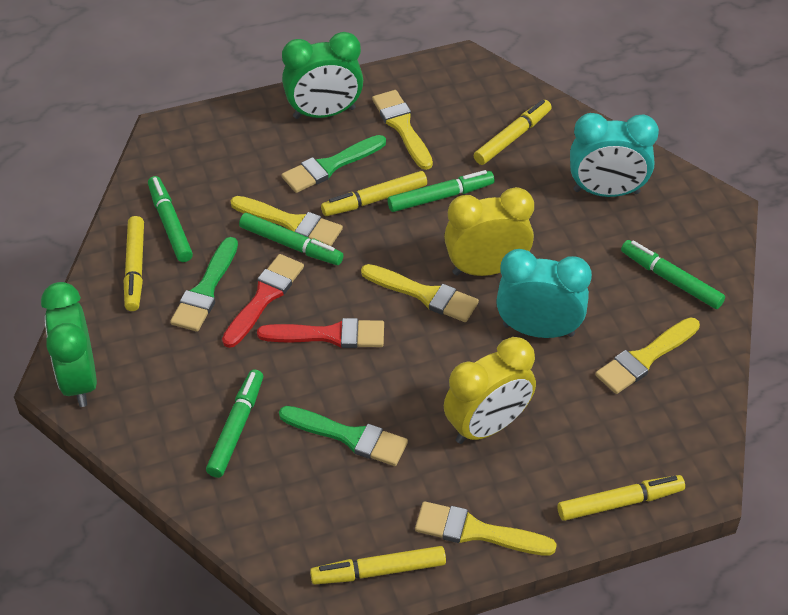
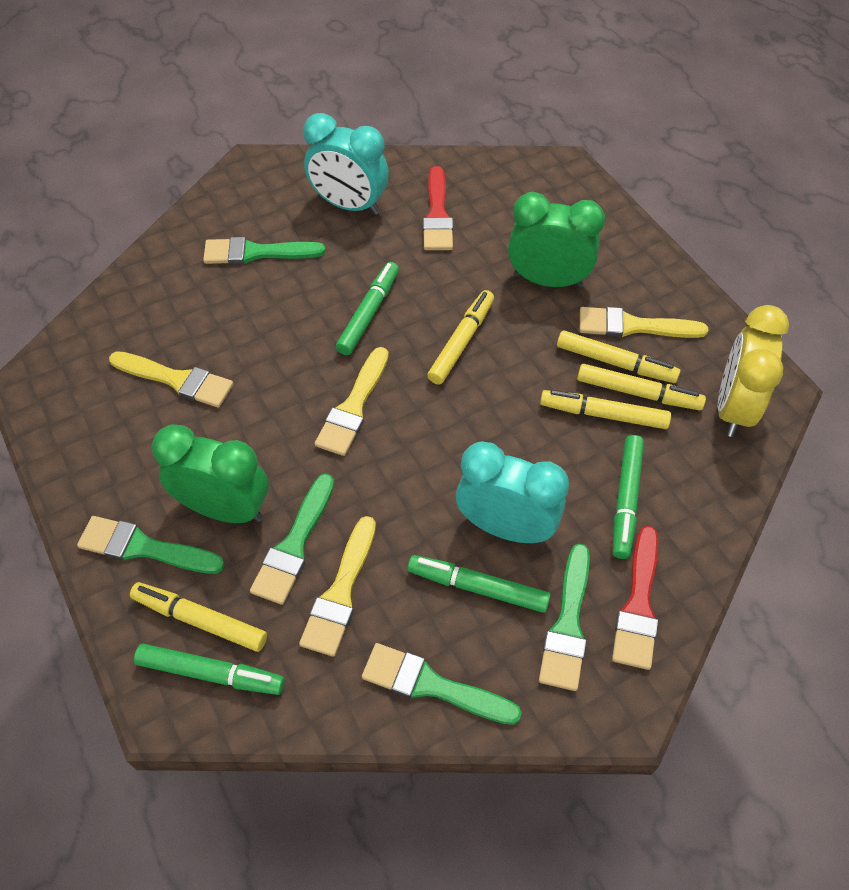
green brush: [170,237,238,332] [279,406,408,466] [282,135,386,193] = 3 -> [77,516,225,574] [203,237,325,264] [250,474,334,605] [362,643,522,725] [539,544,590,691] = 5
green marker: [148,176,193,262] [206,369,263,478] [239,213,344,265] [387,170,495,212] [621,240,725,309] = 5 -> [134,644,285,695] [336,262,399,355] [408,555,551,613] [613,435,644,559] = 4
yellow brush: [230,196,343,246] [361,264,479,322] [372,90,433,170] [415,501,557,555] [595,317,700,394] = 5 -> [109,351,234,408] [299,516,376,657] [315,347,389,456] [580,307,708,338] = 4
yellow clock: [444,187,534,276] [444,337,536,444] = 2 -> [718,305,789,437] = 1

